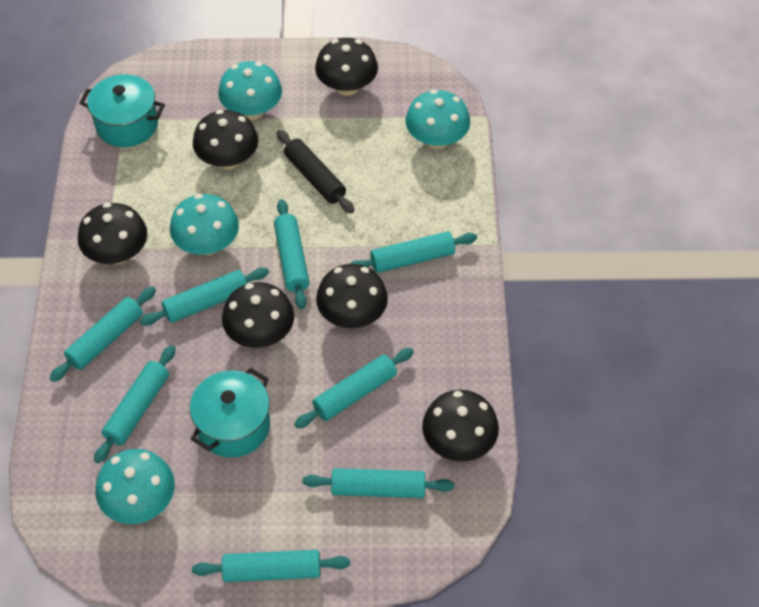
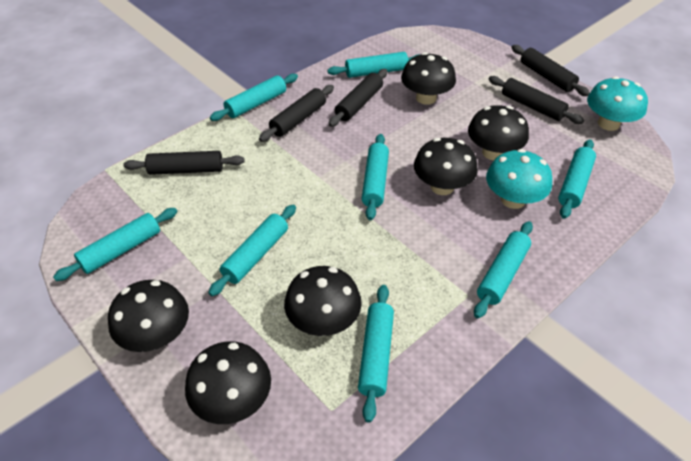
black rolling pin: [276,130,354,213] = 1 -> [123,151,245,175] [259,85,334,142] [329,69,388,127] [489,76,584,124] [511,45,590,96] = 5
turquoise mushroom: [95,449,175,524] [170,194,239,255] [218,61,282,120] [406,90,470,149] = 4 -> [486,149,552,209] [587,76,648,131] = 2
turquoise pot: [80,74,165,147] [190,368,270,458] = 2 -> none = 0

